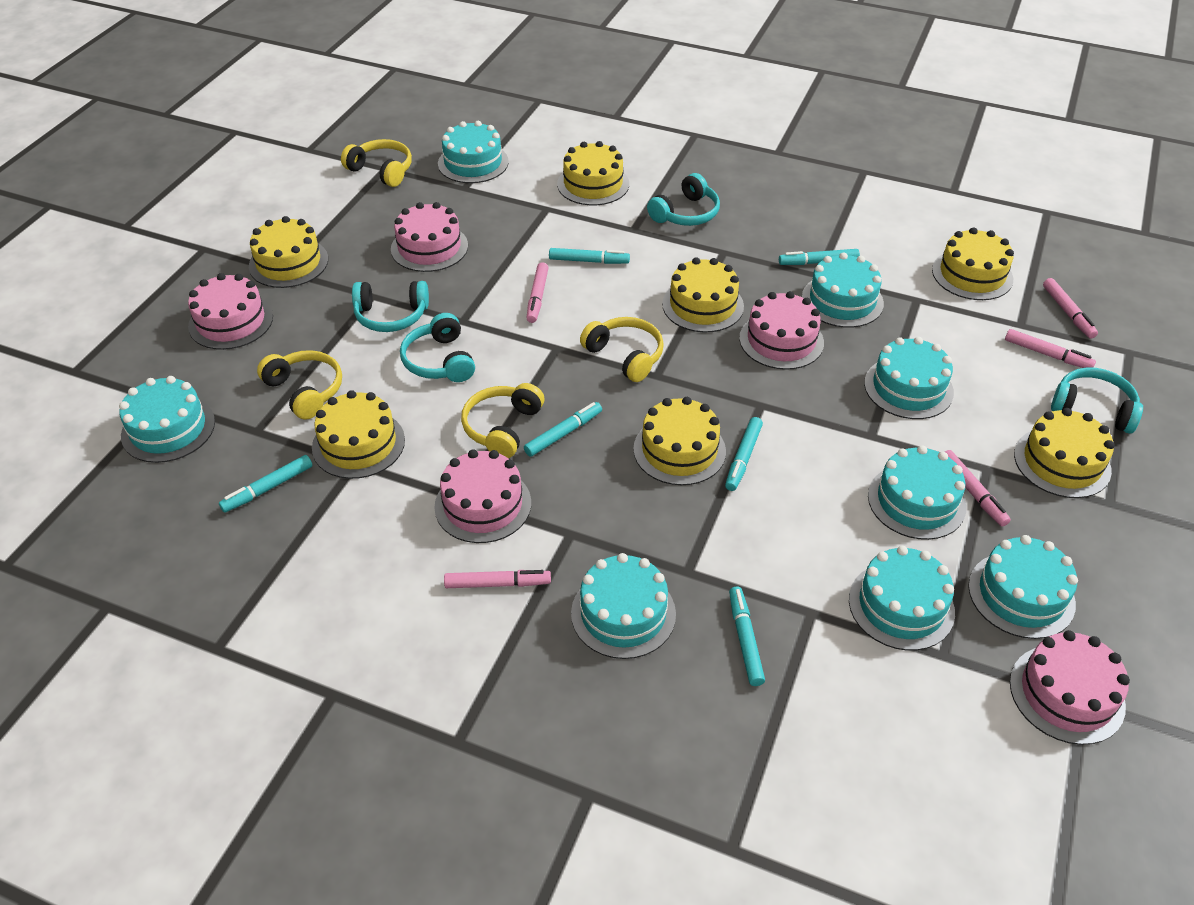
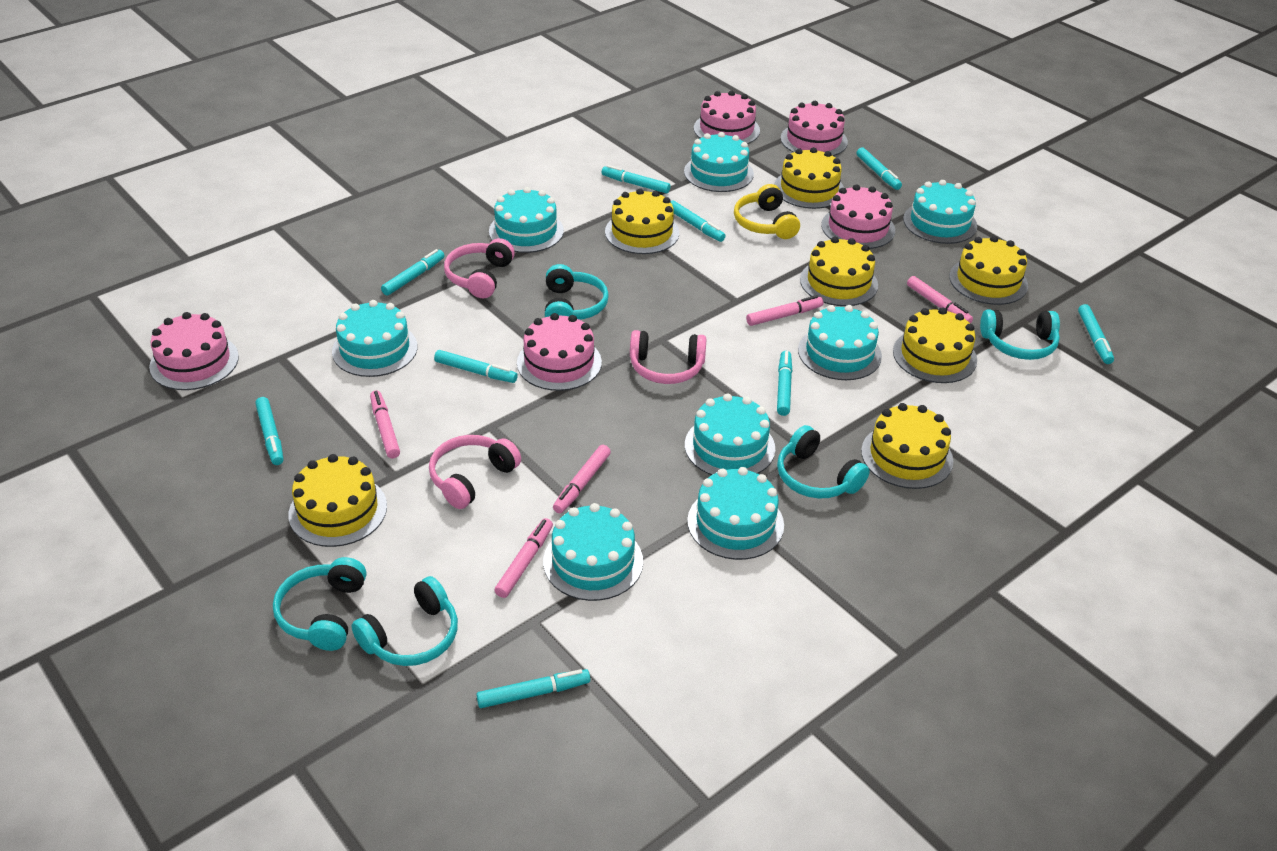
pink headphones: none = 0 -> [429,435,521,509] [444,238,515,298] [630,330,707,384] = 3
turquoise headphones: [352,281,429,332] [400,313,475,382] [647,173,720,226] [1051,367,1143,434] = 4 -> [273,557,366,651] [351,576,458,666] [545,264,609,320] [777,425,870,499] [980,310,1060,360] = 5
turquoise marker: [219,455,313,513] [524,402,602,457] [549,248,630,264] [725,417,763,491] [729,587,765,686] [779,249,860,265] = 6 -> [255,397,284,465] [381,249,445,295] [434,350,518,383] [476,669,590,708] [602,165,671,194] [671,200,725,242] [777,351,792,416] [856,147,902,190] [1078,304,1114,364] = 9
yellow headphones: [257,350,342,420] [341,139,412,187] [461,383,544,458] [580,317,664,382] = 4 -> [734,184,800,239] = 1

